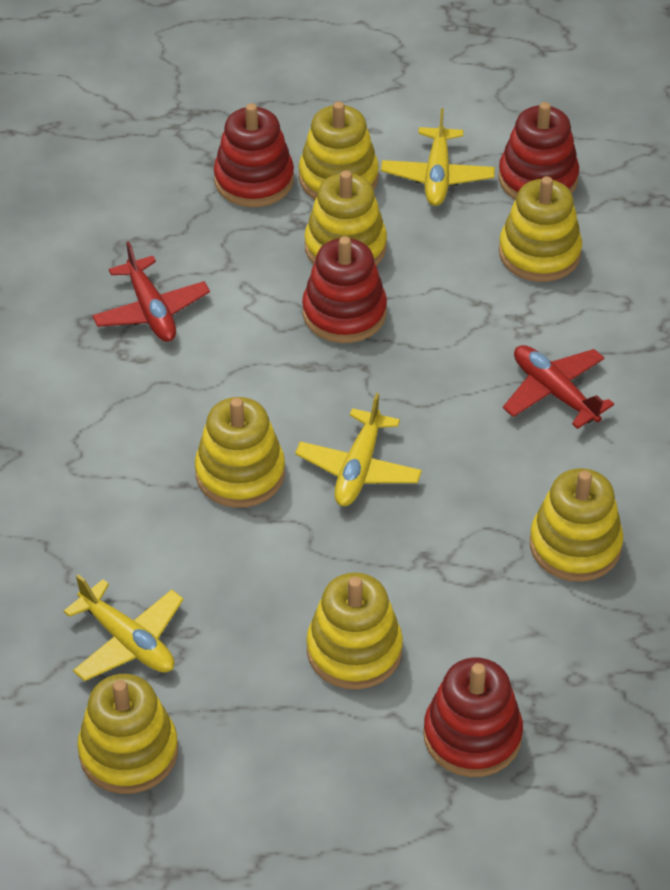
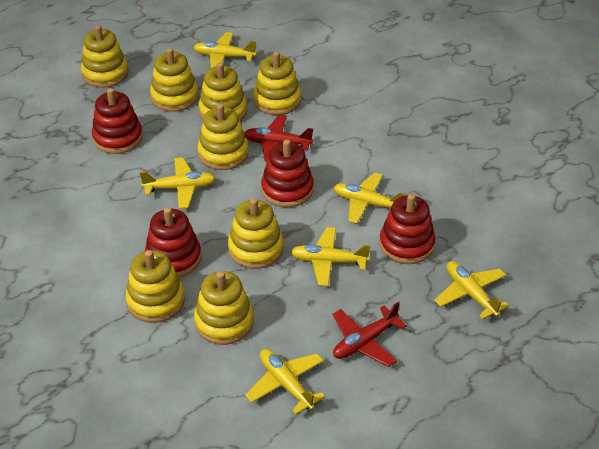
yellow plane: [64,574,184,681] [295,393,422,506] [381,108,495,206] = 3 -> [140,157,216,209] [193,32,257,68] [245,349,325,414] [291,227,371,286] [333,173,406,223] [435,261,509,319] = 6
yellow stacking toy: [77,674,178,794] [195,397,285,508] [299,101,379,200] [304,171,387,266] [306,573,403,689] [499,176,582,282] [530,468,624,582] = 7 -> [81,25,128,88] [125,250,185,323] [150,48,198,112] [194,271,254,345] [198,62,247,121] [198,104,248,170] [228,198,283,269] [253,51,301,115] = 8

